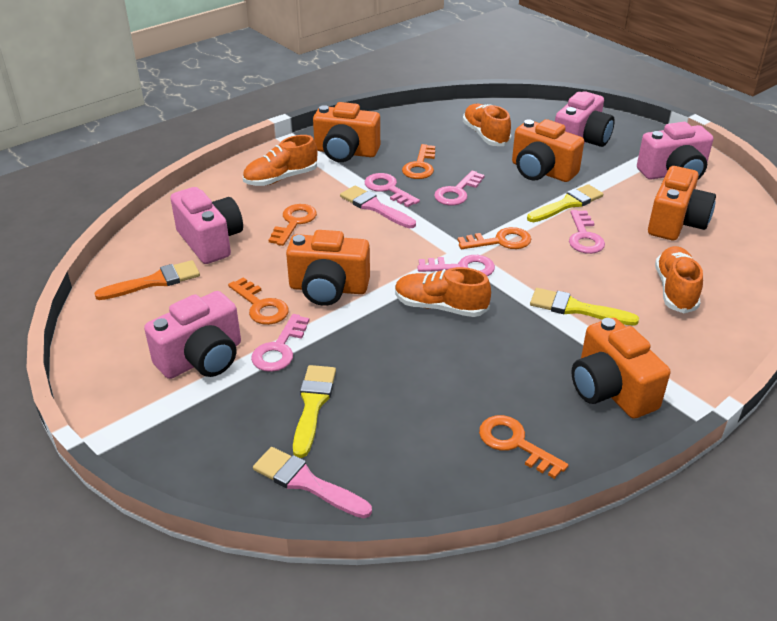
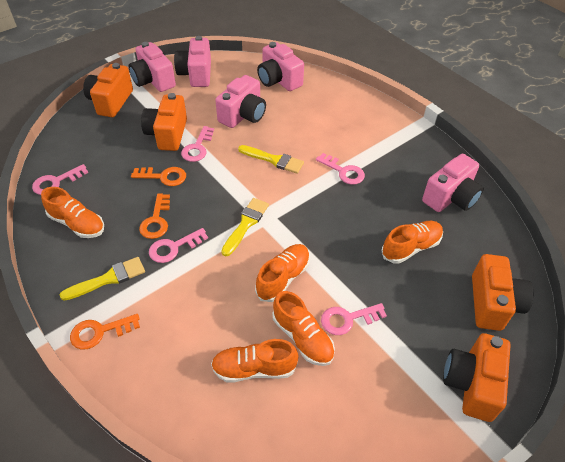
orange brush: [94,260,200,300] = 1 -> none = 0
orange camera: [286,230,370,306] [313,102,380,162] [512,119,584,182] [571,318,670,419] [648,166,716,240] = 5 -> [83,63,133,117] [141,93,187,151] [443,333,511,422] [472,254,533,331] = 4
orange key: [228,277,289,325] [268,204,317,246] [402,144,435,179] [458,227,531,249] [479,415,568,479] = 5 -> [70,314,140,350] [131,167,186,186] [139,193,170,239] = 3
orange shoe: [243,135,317,186] [395,267,491,317] [463,104,511,146] [655,246,703,313] = 4 -> [41,187,104,238] [211,339,299,382] [255,244,310,302] [272,291,335,366] [381,221,443,264] = 5
pink brush: [253,447,372,518] [340,186,416,228] = 2 -> none = 0
pink camera: [144,291,241,379] [170,187,243,264] [555,91,615,147] [637,122,713,180] = 4 -> [129,42,176,92] [174,36,211,87] [215,75,266,128] [257,42,304,91] [422,154,484,212] = 5

